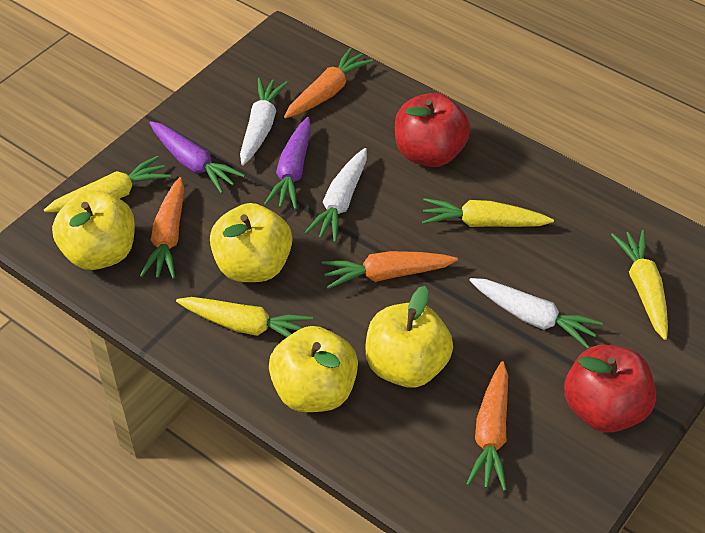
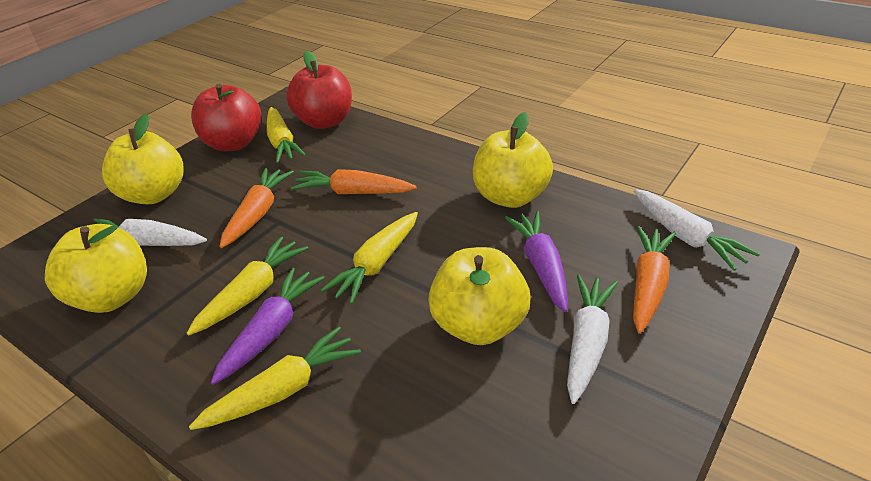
orange carrot: [140,177,184,279] [284,48,373,118] [322,251,458,289] [467,361,508,491] = 4 -> [220,168,294,248] [291,169,417,194] [633,226,676,334] = 3

